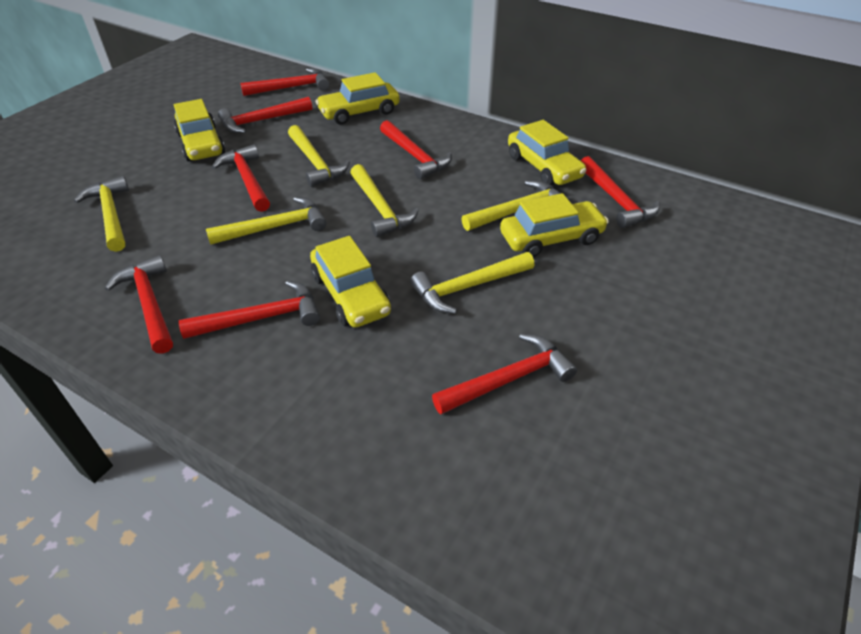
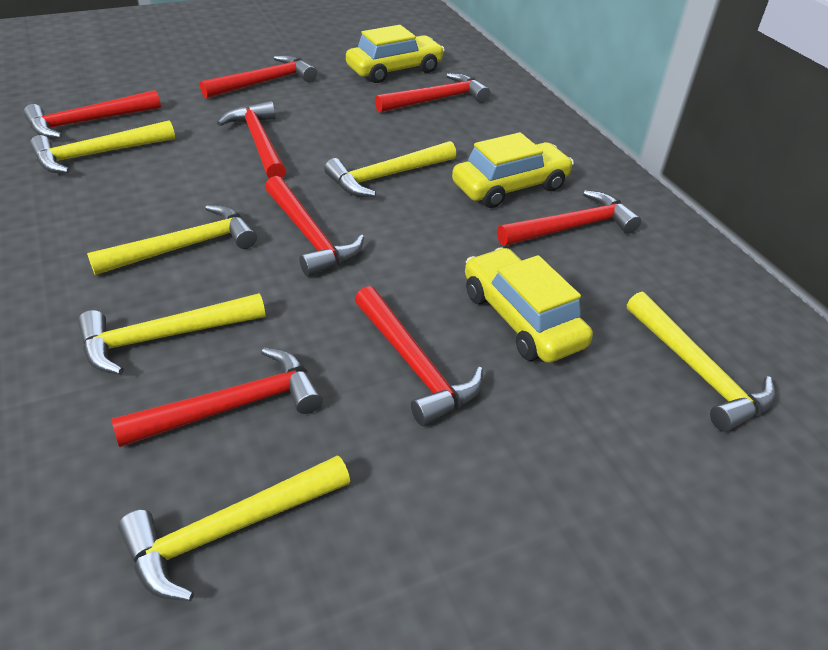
yellow car: [174,99,225,161] [310,236,391,328] [315,72,400,125] [500,193,609,257] [508,120,587,185] = 5 -> [346,25,445,83] [452,132,574,208] [465,247,593,363] = 3

